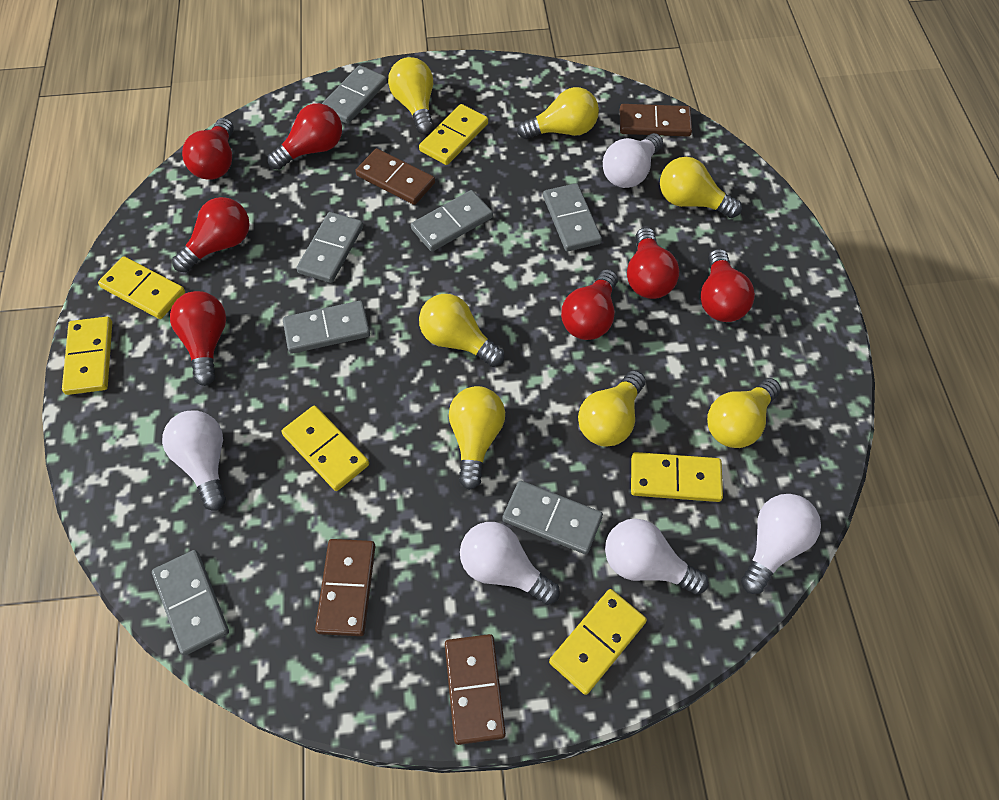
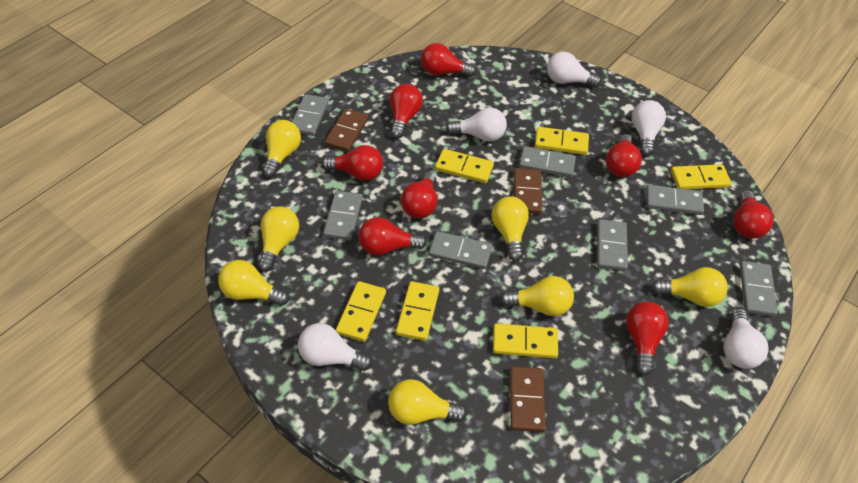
brown domino: [315,539,375,636] [356,148,435,205] [445,634,506,745] [620,104,692,137] = 4 -> [325,109,368,152] [510,366,546,432] [514,168,542,214] = 3
red light bulb: [170,291,226,386] [172,197,250,272] [182,118,234,180] [268,103,342,170] [561,269,618,340] [627,227,679,299] [700,249,755,322] = 7 -> [322,145,383,181] [359,217,427,256] [390,84,423,139] [401,172,437,219] [421,43,476,77] [606,134,642,177] [626,302,669,376] [733,190,773,239] = 8

